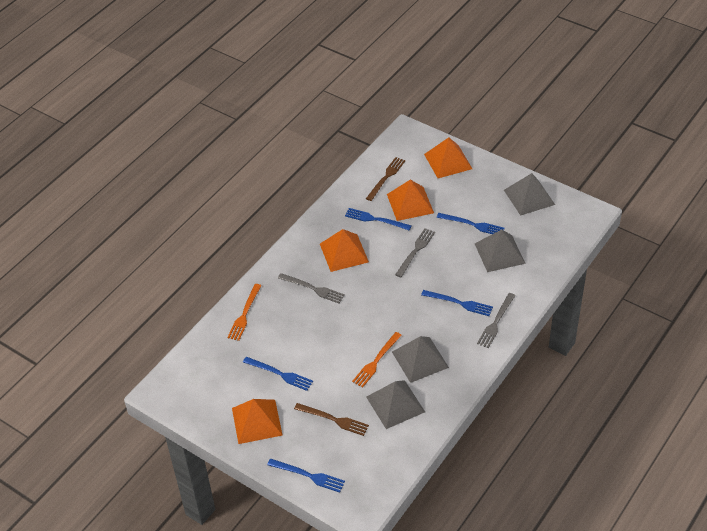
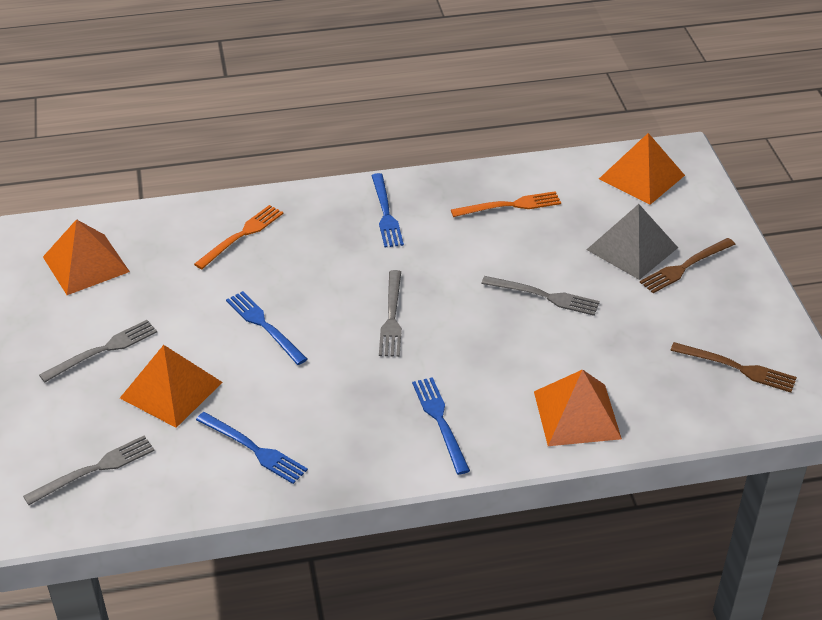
blue fork: [243,357,313,391] [267,459,345,493] [345,208,412,231] [421,290,493,316] [437,213,505,234] = 5 -> [196,412,308,484] [226,291,307,365] [371,173,404,247] [412,377,470,475] = 4
grey fork: [278,273,345,303] [395,228,435,277] [477,293,516,348] = 3 -> [23,436,155,505] [39,320,157,382] [379,270,402,357] [481,276,600,316] = 4
grey pyramid: [366,380,425,429] [392,336,449,383] [475,230,526,272] [504,173,555,216] = 4 -> [586,204,678,280] = 1

